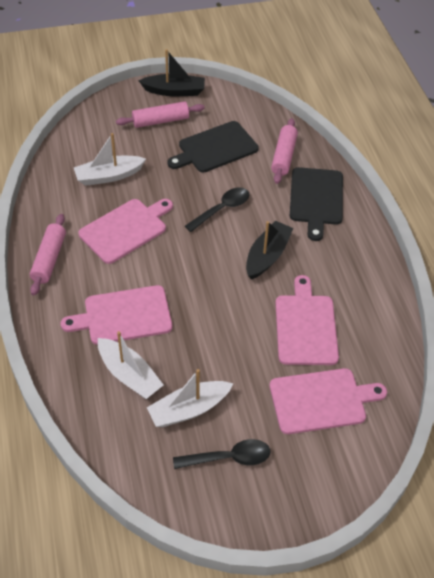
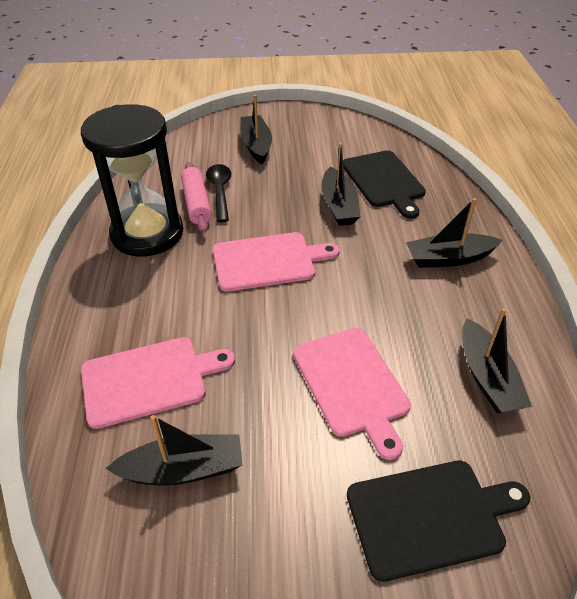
black boat: [139,49,205,96] [246,221,293,280] = 2 -> [105,415,243,486] [240,95,272,164] [321,143,361,226] [406,198,503,268] [462,308,532,413] = 5
black hourglass: none = 0 -> [81,104,183,256] = 1
black spoon: [173,439,270,469] [185,187,249,232] = 2 -> [206,164,232,222] = 1
pink cutting board: [61,285,172,345] [78,199,173,264] [270,368,387,434] [275,275,339,365] = 4 -> [81,337,235,429] [213,232,340,292] [293,328,411,460] = 3
pink rolling pin: [30,214,66,295] [116,101,205,128] [271,118,298,184] = 3 -> [181,162,212,233] = 1
white boat: [74,133,146,186] [98,331,163,399] [147,369,233,427] = 3 -> none = 0

